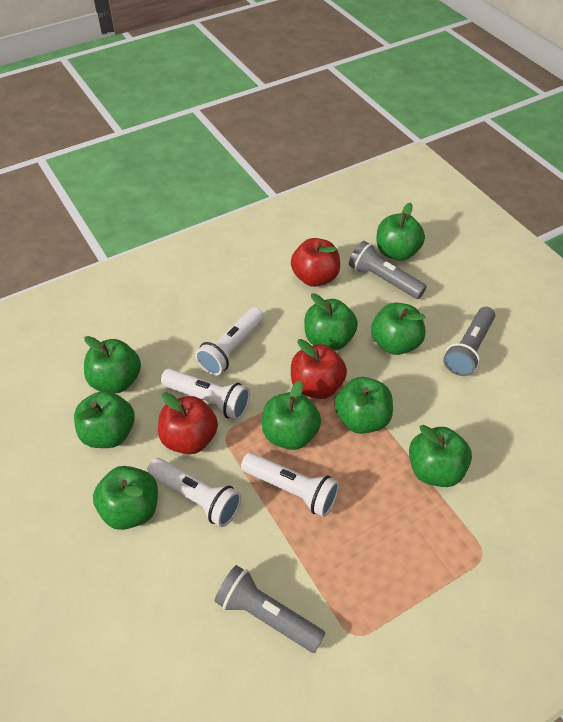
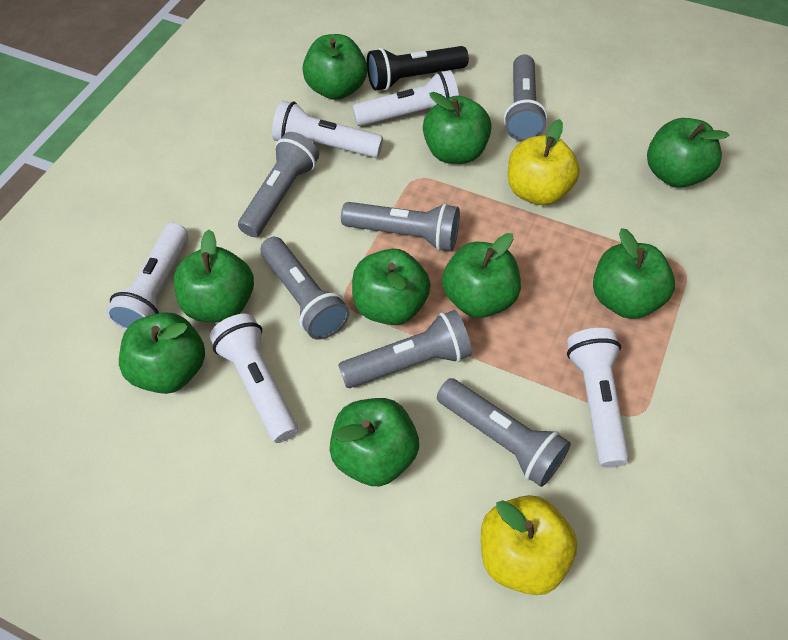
black flashlight: none = 0 -> [367,46,469,91] = 1
grey flashlight: [215,565,326,653] [349,241,427,299] [443,307,495,376] = 3 -> [238,132,319,237] [261,237,350,340] [338,310,472,388] [341,202,460,251] [437,378,571,487] [504,54,548,141] = 6
red apple: [158,392,218,454] [291,238,340,287] [291,339,347,399] = 3 -> none = 0
white flashlight: [147,458,242,527] [161,368,250,420] [195,307,264,375] [241,452,339,517] = 4 -> [106,223,188,331] [209,314,298,443] [272,100,383,158] [352,70,459,126] [567,328,629,468] = 5
yellow apple: none = 0 -> [481,495,577,595] [508,119,580,205] = 2

